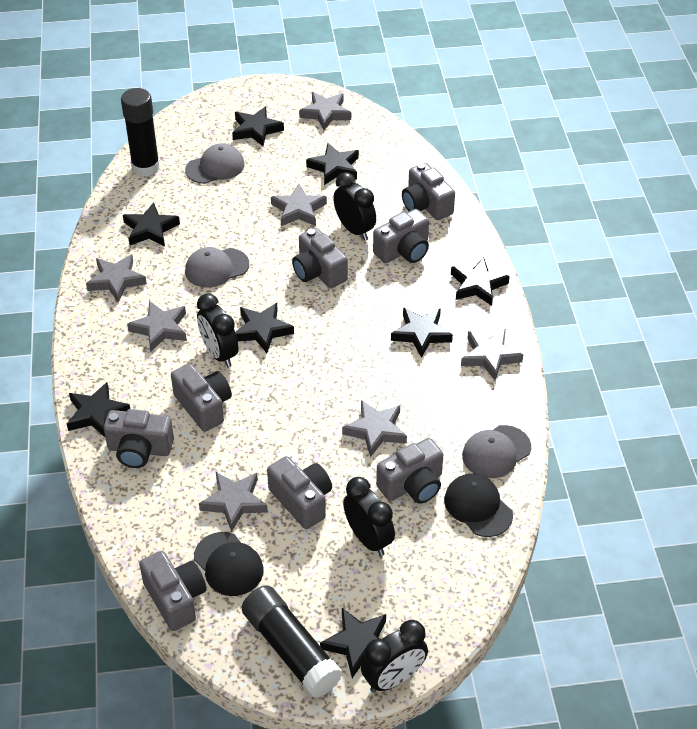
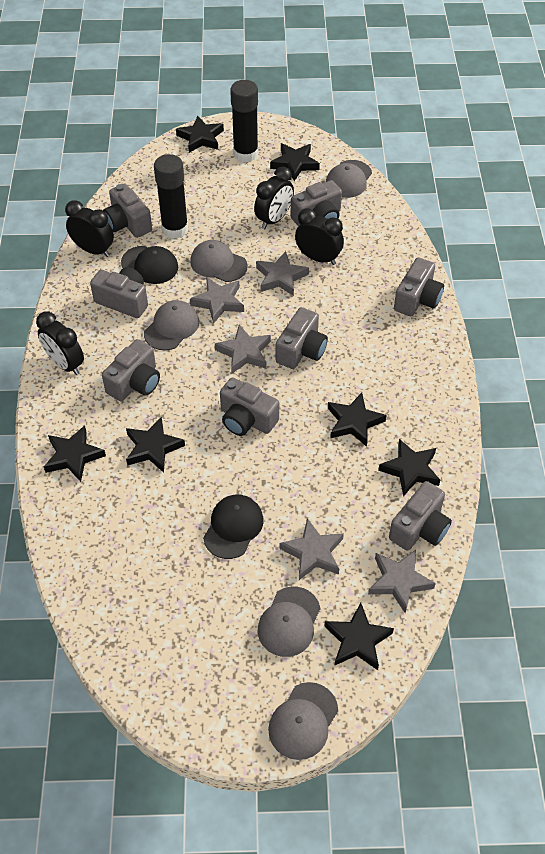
black star: [67,382,130,437] [123,202,180,246] [232,106,284,146] [235,303,294,353] [306,143,359,185] [320,608,386,678] [391,308,453,358] [451,257,510,306] = 8 -> [44,425,106,482] [126,416,185,473] [176,116,224,153] [270,143,320,181] [324,603,394,670] [328,393,387,447] [378,439,440,496] = 7
grey cap: [185,143,245,184] [185,247,249,288] [462,425,531,478] = 3 -> [144,300,199,350] [190,240,248,282] [258,587,320,657] [268,682,338,760] [326,160,372,198] = 5
grey star: [86,254,147,302] [127,301,187,351] [199,472,268,532] [271,184,327,226] [299,92,351,130] [342,400,407,457] [461,329,523,380] = 7 -> [190,277,244,324] [215,324,271,374] [256,251,309,296] [279,518,344,580] [368,550,436,613] = 5

